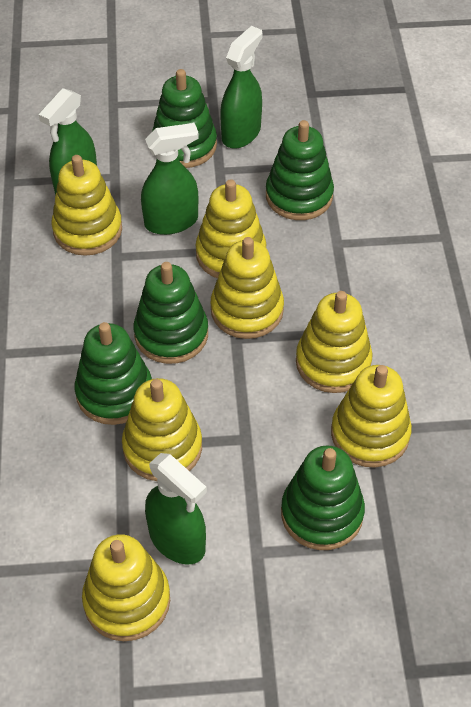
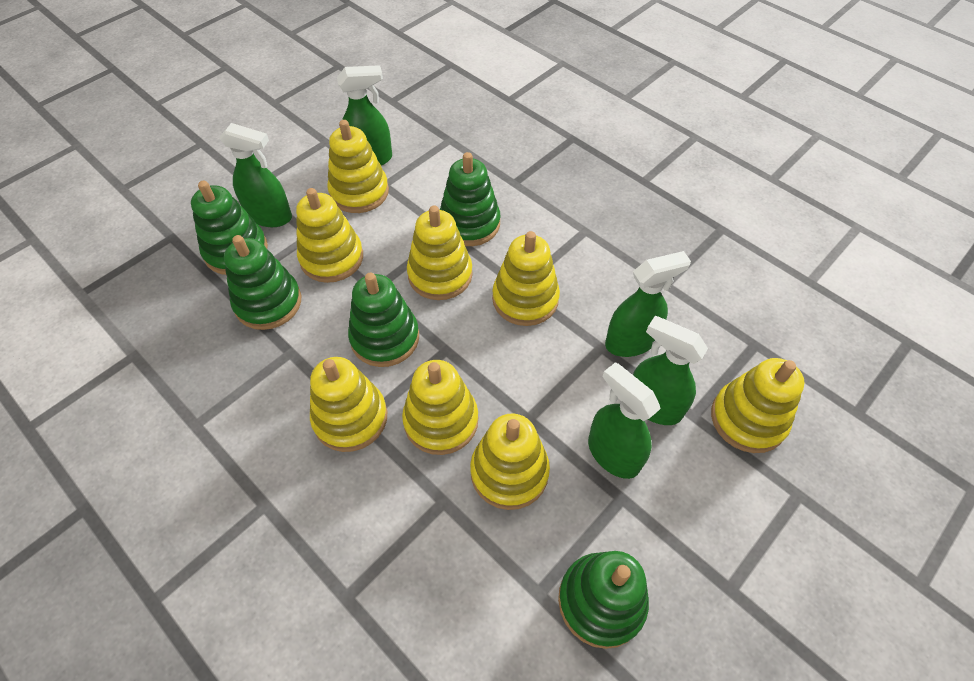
green spray bottle: [39,88,97,196] [141,123,199,235] [145,453,207,565] [220,26,263,149] = 4 -> [219,123,292,227] [337,65,392,166] [588,362,661,479] [605,251,691,357] [633,316,708,425] = 5
yellow stacking toy: [51,155,122,256] [82,534,170,641] [122,378,202,481] [196,179,266,278] [211,237,284,339] [296,291,373,393] [331,365,412,468] = 7 -> [296,188,363,283] [310,357,387,452] [327,120,389,213] [402,360,478,455] [407,206,473,300] [470,413,550,510] [492,231,560,326] [711,358,804,453] = 8

